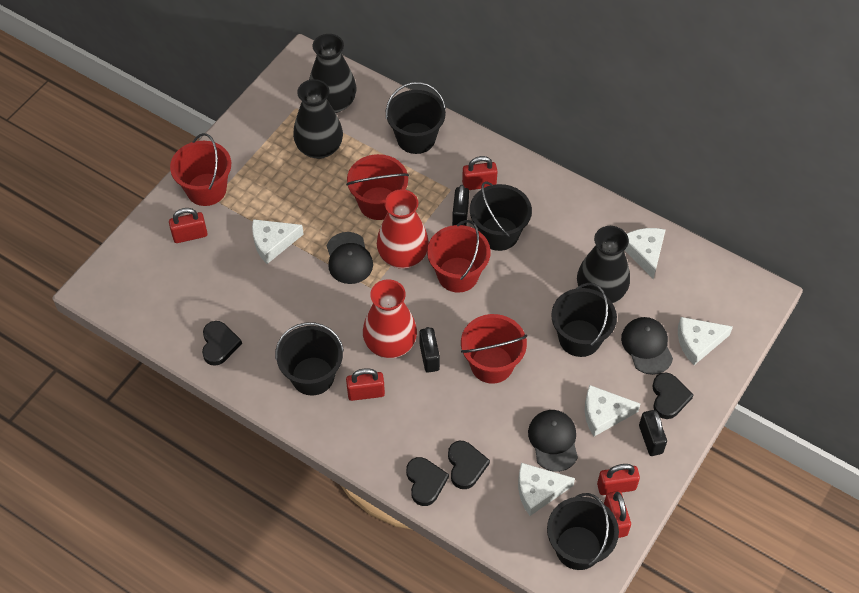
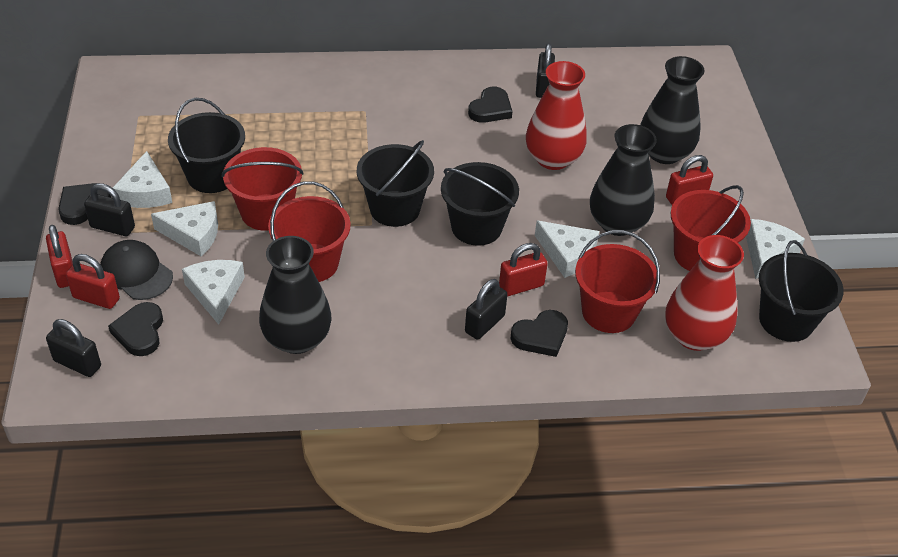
black bucket: [275,322,344,395] [386,82,446,154] [470,181,532,251] [547,493,619,570] [551,283,617,357] = 5 -> [168,98,245,193] [357,140,434,227] [441,162,519,246] [759,240,844,342] = 4
black cap: [327,232,373,284] [528,410,578,472] [621,317,673,375] = 3 -> [100,240,173,300] = 1
black padlock: [419,327,440,373] [452,185,469,226] [639,410,667,456] = 3 -> [46,319,101,377] [84,183,135,236] [465,279,508,340] [536,43,555,98] = 4
red padlock: [169,208,208,243] [346,368,385,401] [462,156,497,190] [597,464,640,495] [604,491,631,538] = 5 -> [46,225,73,288] [66,254,120,309] [499,243,548,296] [666,155,713,205] = 4

